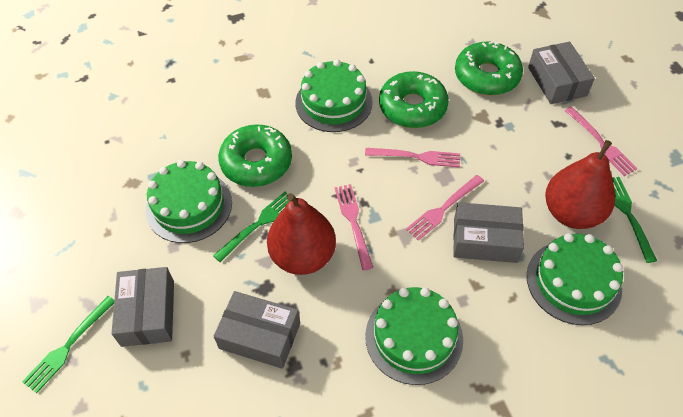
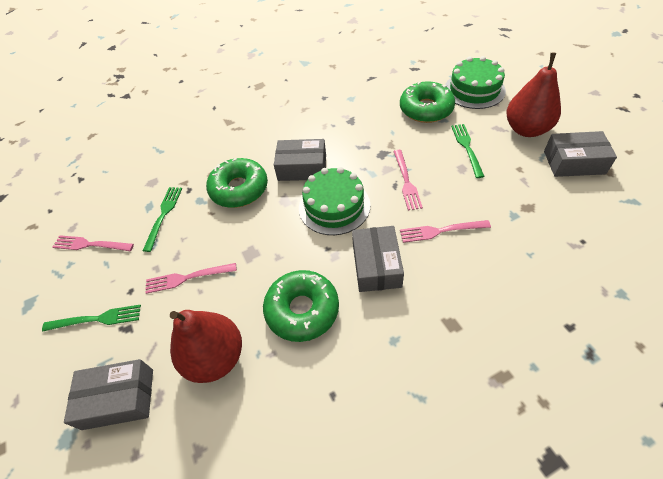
green cake: [146,160,232,243] [295,59,373,132] [365,287,463,385] [527,233,623,325] = 4 -> [299,167,370,235] [445,56,506,109] = 2

